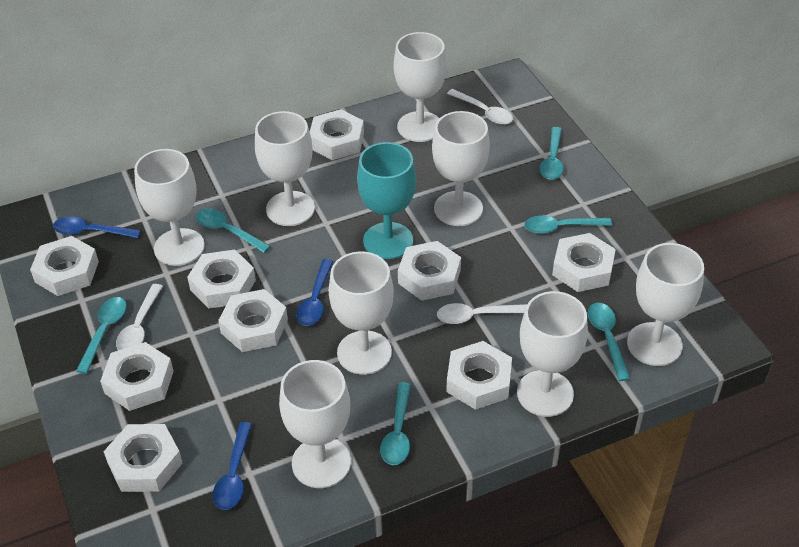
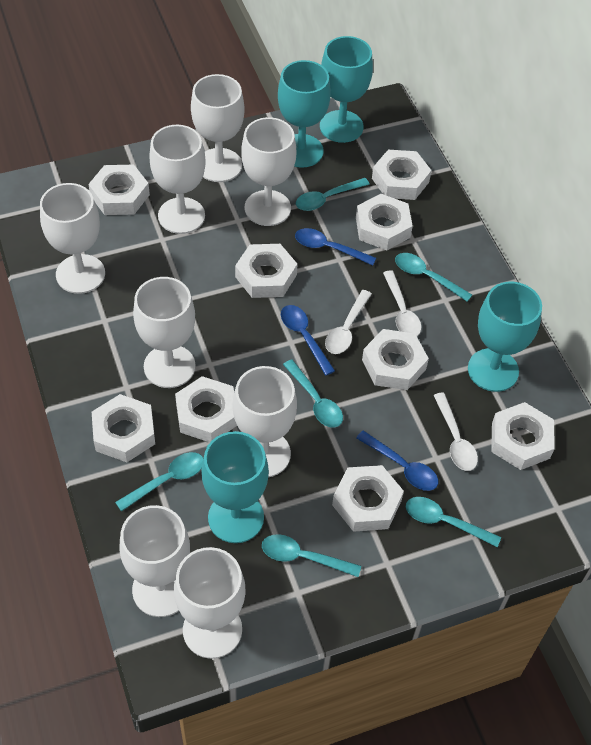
turquoise goblet: [357,142,416,259] = 1 -> [201,431,269,543] [278,60,331,168] [320,36,373,143] [468,282,542,392] = 4

